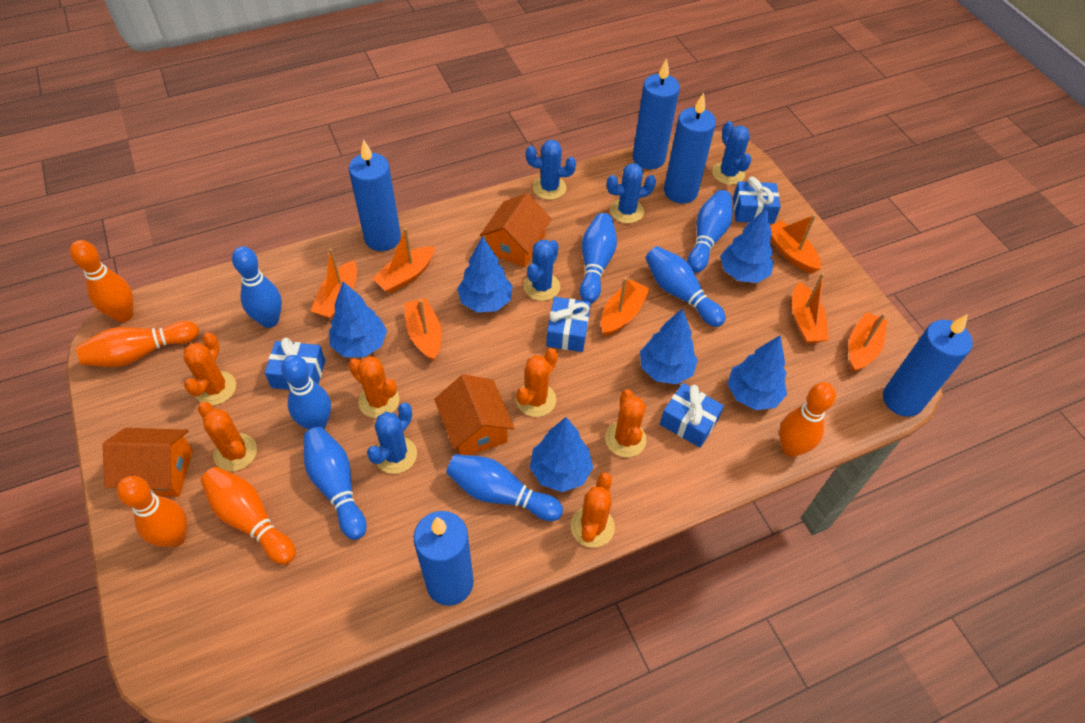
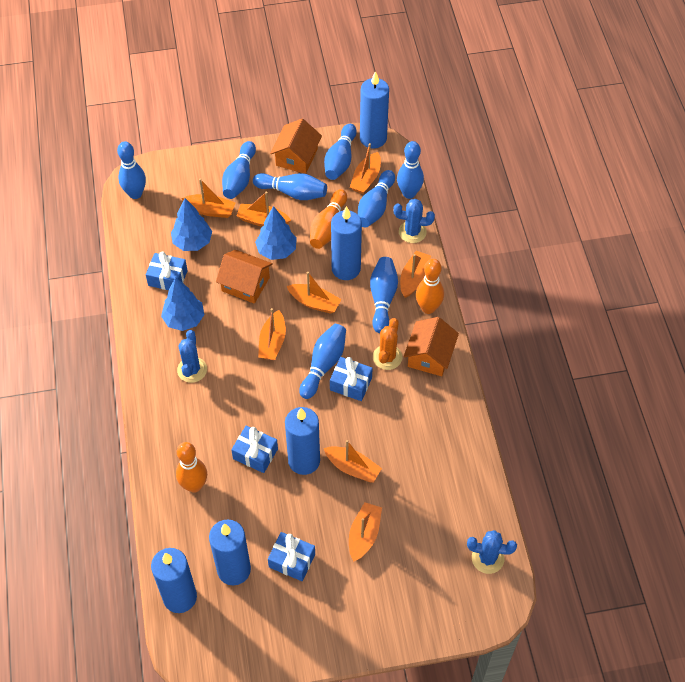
blue bowling pin: [232,246,282,328] [281,355,331,430] [304,427,367,540] [446,454,563,521] [580,213,617,303] [646,246,726,327] [687,190,733,273] = 7 -> [117,141,146,199] [222,141,256,199] [253,173,327,200] [299,324,346,399] [324,124,357,180] [358,170,395,227] [370,257,398,333] [397,141,424,199] = 8
blue cactus: [367,403,417,474] [524,240,560,301] [526,140,576,200] [607,163,656,223] [712,121,752,185] = 5 -> [177,330,207,383] [393,199,435,243] [467,530,517,574] = 3
blue tree: [329,281,387,357] [457,236,513,312] [530,417,593,492] [640,309,698,385] [720,208,774,283] [727,335,787,410] = 6 -> [161,277,204,331] [171,198,212,251] [255,206,297,260] = 3
orange boat: [311,248,357,319] [372,228,435,293] [404,298,442,361] [601,277,650,336] [770,215,821,273] [792,273,829,343] [849,312,887,372] = 7 -> [181,179,235,218] [237,191,291,227] [258,308,286,360] [287,272,341,314] [324,440,382,483] [349,502,382,562] [350,143,381,194] [400,251,431,298] = 8
orange bowling pin: [70,240,134,322] [76,321,199,367] [117,476,187,547] [201,467,296,565] [779,382,836,457] = 5 -> [176,442,207,493] [310,189,347,249] [416,259,444,314] = 3
orange cactus: [183,332,236,405] [198,402,257,471] [349,356,399,418] [516,348,558,417] [571,472,615,548] [605,389,646,457] = 6 -> [373,318,403,370] = 1

